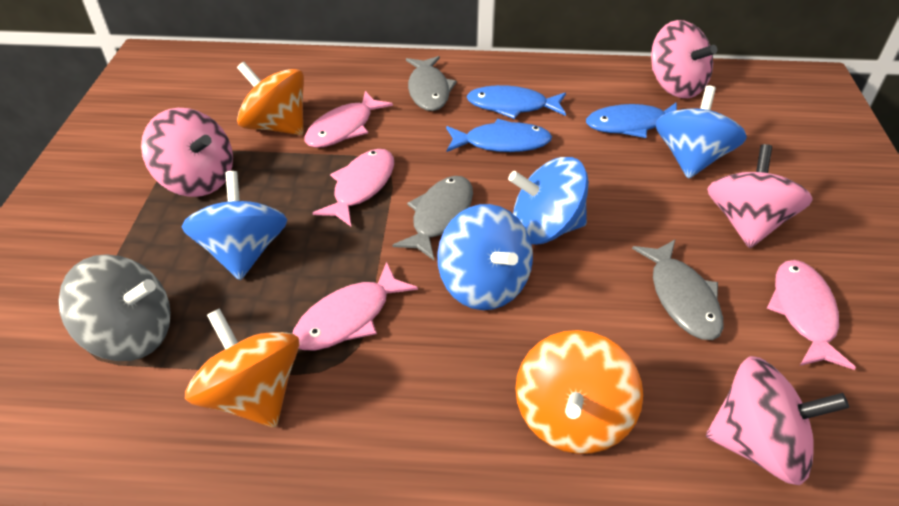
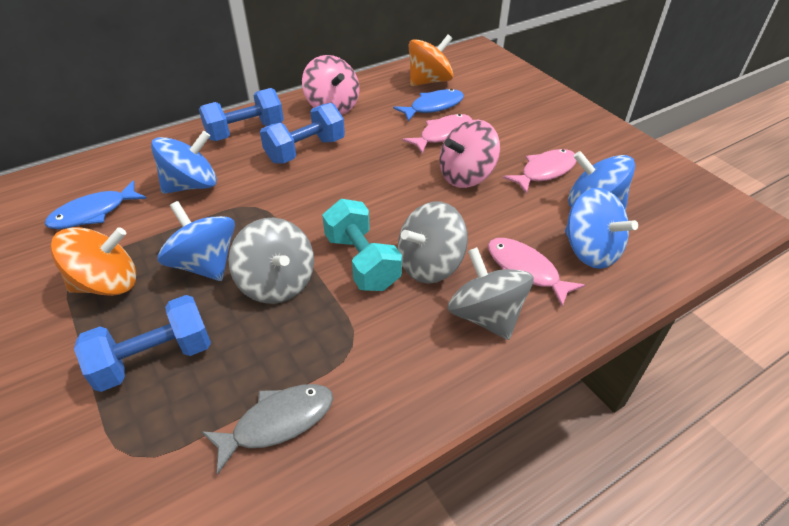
blue dumbbell: none = 0 -> [74,295,211,392] [199,88,284,141] [260,103,345,164] = 3
blue fish: [446,119,552,152] [466,85,566,119] [586,103,677,138] = 3 -> [45,180,147,229] [393,89,464,121] = 2
grey fish: [392,176,473,260] [406,56,457,111] [632,240,723,340] = 3 -> [202,384,333,475] = 1
grey spinning top: [58,254,171,361] = 1 -> [228,218,314,304] [398,201,468,284] [447,247,533,340] = 3
orange spinning top: [185,308,299,427] [237,62,304,135] [515,330,643,454] = 3 -> [50,227,136,296] [409,35,453,86] = 2
pink fish: [293,262,418,350] [305,91,393,148] [313,149,394,226] [767,260,856,370] = 4 -> [402,114,472,154] [488,238,585,307] [503,149,577,194] = 3
pink spinning top: [141,108,233,197] [651,20,717,98] [706,356,849,485] [707,144,812,248] = 4 -> [302,55,359,115] [439,120,500,188] = 2
turquoise dumbbell: none = 0 -> [322,199,402,291] = 1

